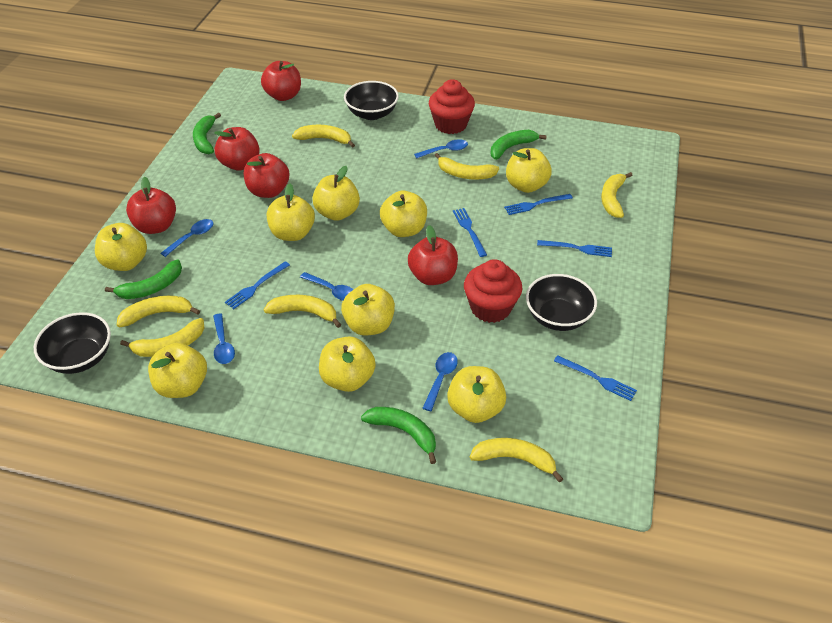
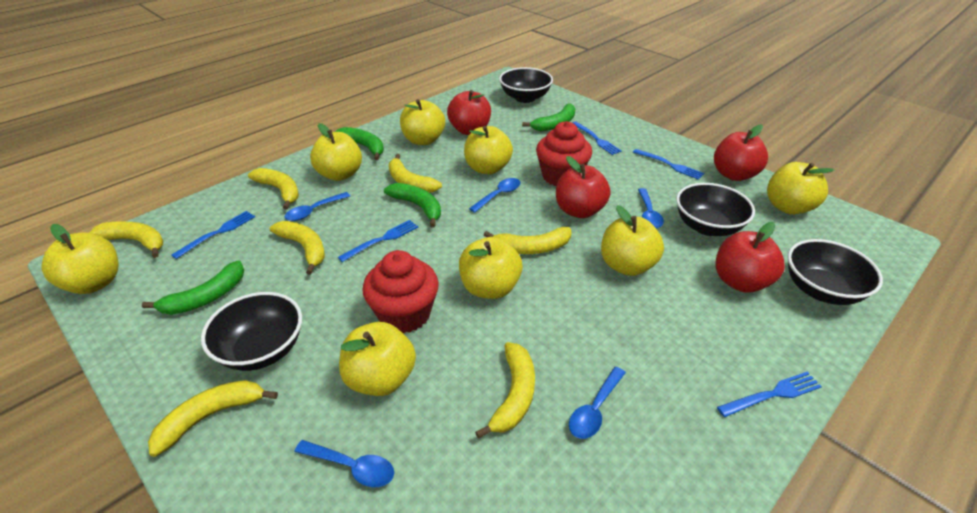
black bowl: [34,312,111,374] [344,81,399,120] [526,274,597,331] = 3 -> [201,292,302,371] [499,67,553,103] [676,183,755,236] [788,239,883,305] = 4
red apple: [126,177,176,234] [214,127,260,171] [244,153,289,198] [261,61,301,101] [408,225,458,285] = 5 -> [447,90,491,135] [556,156,611,218] [714,125,768,181] [715,222,785,293] = 4
yellow apple: [95,223,147,271] [148,343,207,398] [267,184,315,241] [312,166,360,221] [319,336,376,392] [341,284,395,335] [380,191,427,237] [447,366,506,423] [506,148,551,193] = 9 -> [41,224,118,294] [310,123,362,181] [339,322,416,396] [400,99,445,145] [459,237,523,299] [464,126,513,174] [601,205,664,276] [767,162,834,215] = 8

